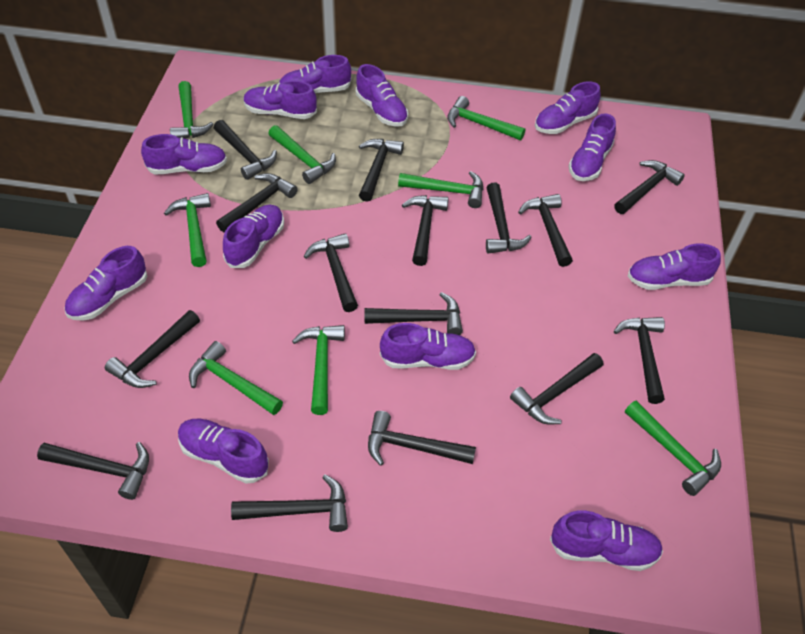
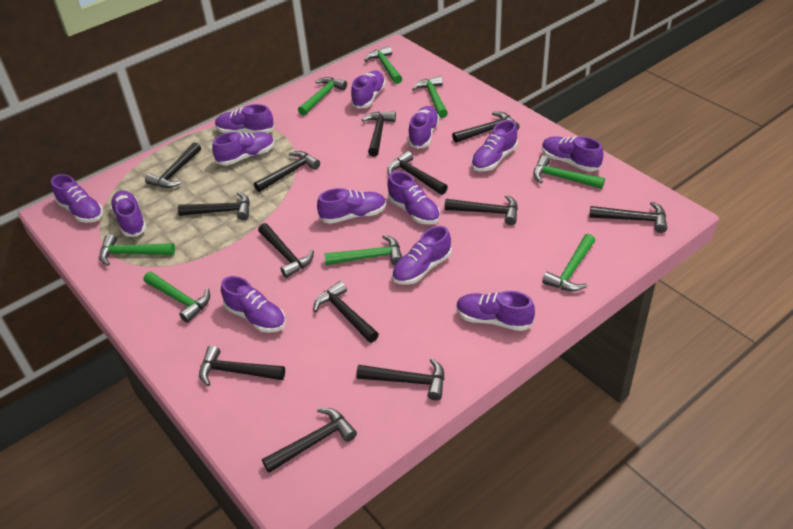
black hammer: [37,442,149,500] [105,310,200,388] [214,120,277,180] [216,173,298,232] [231,474,348,532] [304,233,358,312] [359,139,404,202] [365,292,463,335] [368,411,476,466] [402,195,449,266] [486,183,532,253] [510,353,603,424] [518,194,573,267] [614,160,685,214] [614,317,665,404] = 15 -> [145,142,201,188] [178,192,250,220] [199,345,285,386] [254,151,320,192] [258,223,314,278] [262,408,357,473] [314,281,379,343] [356,358,444,400] [361,112,396,156] [387,151,448,195] [444,195,518,225] [452,112,520,143] [589,202,667,233] = 13
purple shoe: [64,246,147,320] [141,134,227,174] [178,419,269,484] [223,205,284,268] [244,80,317,119] [279,55,351,93] [356,64,408,127] [380,323,476,370] [535,82,601,134] [550,510,663,571] [569,113,616,181] [628,244,721,290] = 12 -> [51,174,103,223] [110,190,147,237] [212,132,275,166] [215,104,274,133] [221,276,286,333] [317,188,386,224] [351,71,386,109] [387,171,440,224] [392,226,452,285] [408,106,440,149] [456,291,535,331] [471,120,518,171] [542,136,603,172] = 13

